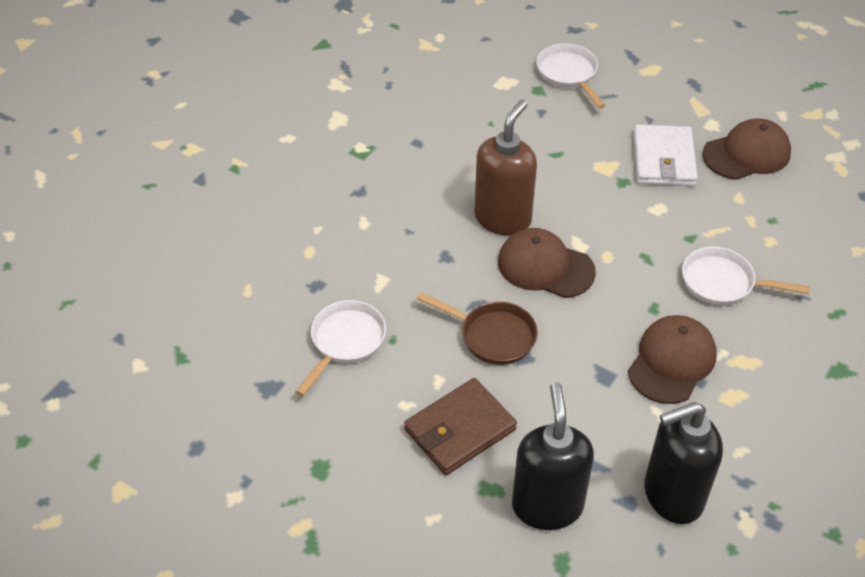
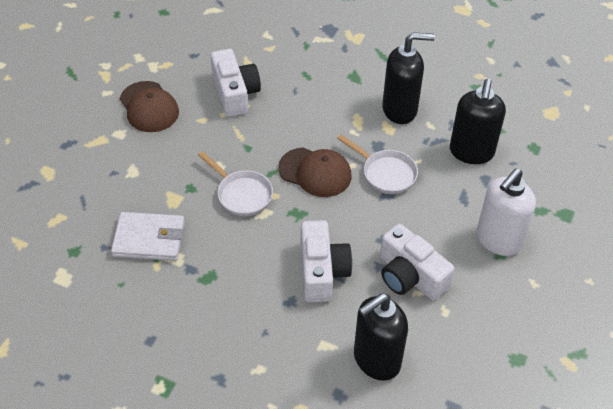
black soap dispenser: [512,382,594,530] [644,402,723,524] = 2 -> [354,293,408,381] [382,32,435,124] [450,79,506,164] = 3
brown cap: [498,228,596,298] [628,315,716,404] [702,118,791,180] = 3 -> [120,81,179,132] [278,147,351,197] = 2
brown pan: [417,292,538,365] = 1 -> none = 0
brown soap dispenser: [474,100,537,235] = 1 -> none = 0
brown wallet: [404,378,517,475] = 1 -> none = 0
white camera: none = 0 -> [210,49,261,117] [301,220,352,302] [380,224,454,300] = 3
white pan: [295,300,386,396] [537,43,606,109] [682,247,810,306] = 3 -> [198,151,273,216] [337,135,418,194] = 2
white soap dispenser: none = 0 -> [476,169,536,256] = 1

